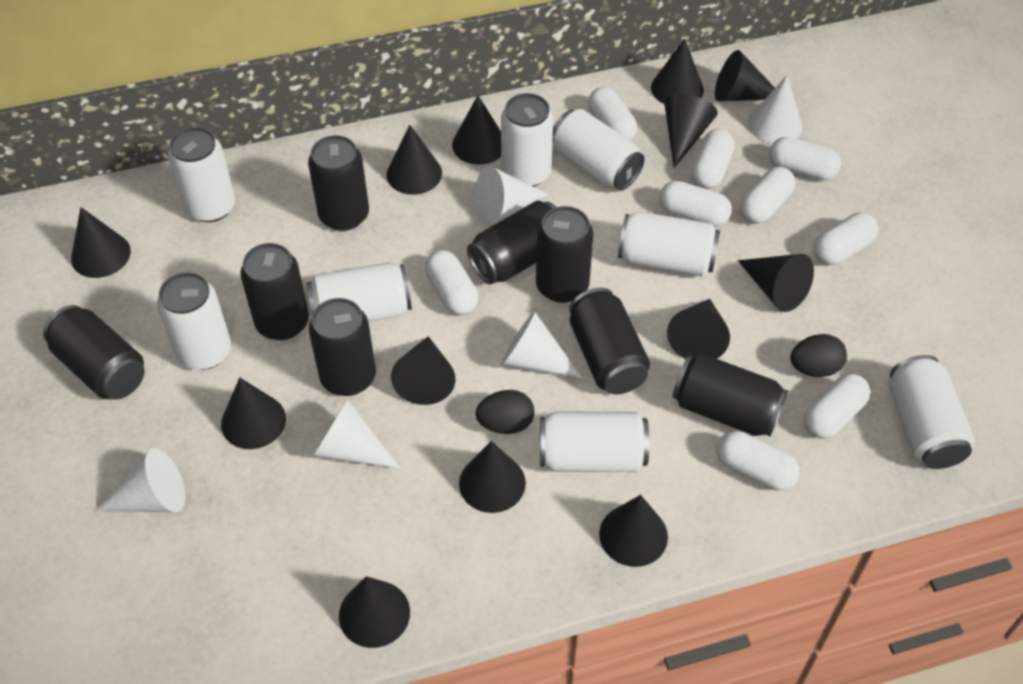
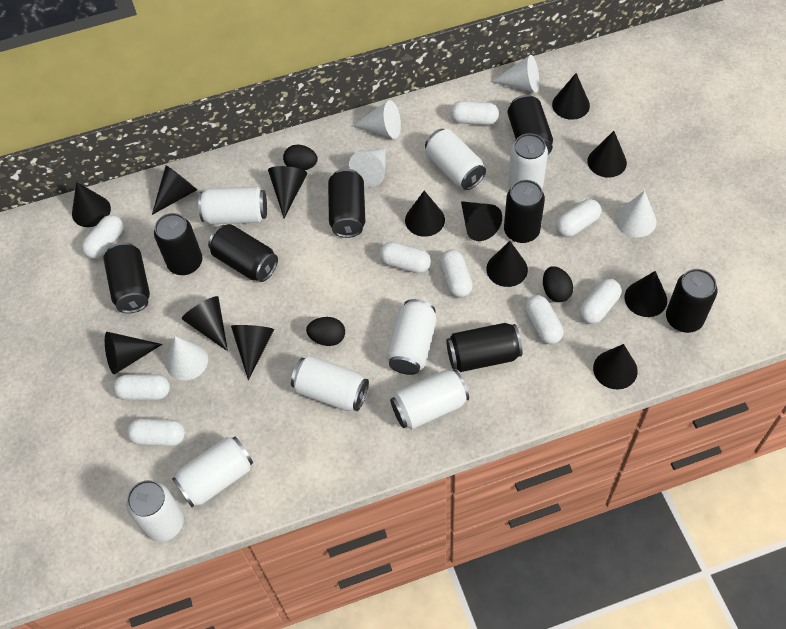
black egg: [475,390,534,434] [790,334,847,377] = 2 -> [283,145,318,170] [306,317,345,346] [543,266,573,302] = 3

